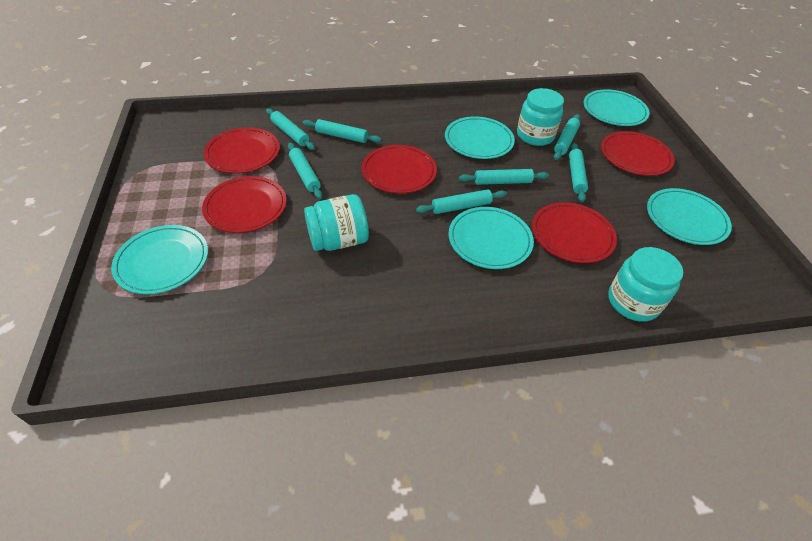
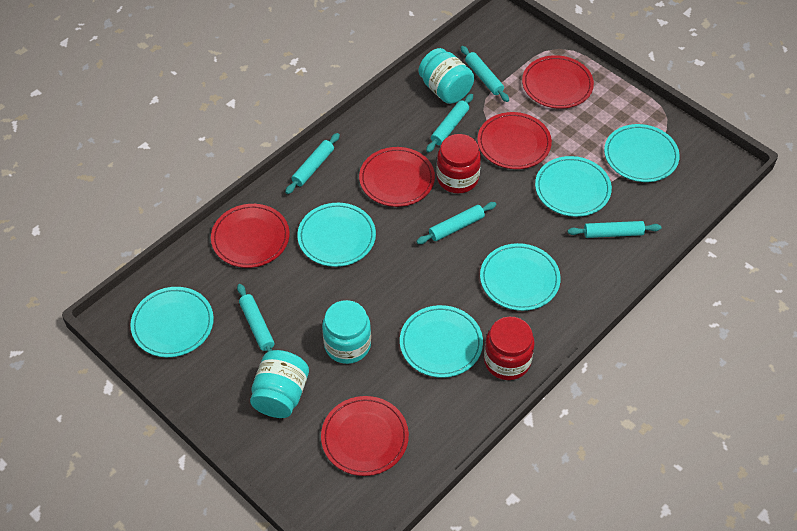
red jar: none = 0 -> [436,134,481,193] [484,317,535,380] = 2
turquoise plate: [111,225,208,294] [445,116,515,159] [448,207,534,269] [583,89,650,126] [647,188,732,245] = 5 -> [130,287,214,357] [297,203,376,267] [400,305,483,378] [480,243,561,311] [535,156,612,217] [604,124,680,182] = 6
turquoise rolling pin: [266,108,315,150] [288,143,322,199] [303,119,382,143] [416,189,507,214] [459,169,549,185] [554,114,580,160] [569,143,588,202] = 7 -> [237,284,274,352] [285,133,340,194] [416,202,497,244] [426,94,473,153] [461,46,509,102] [568,221,661,238] = 6

